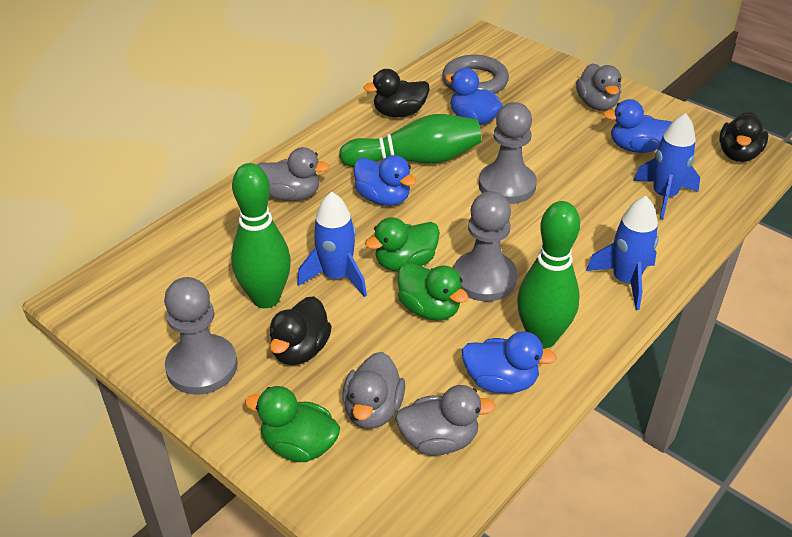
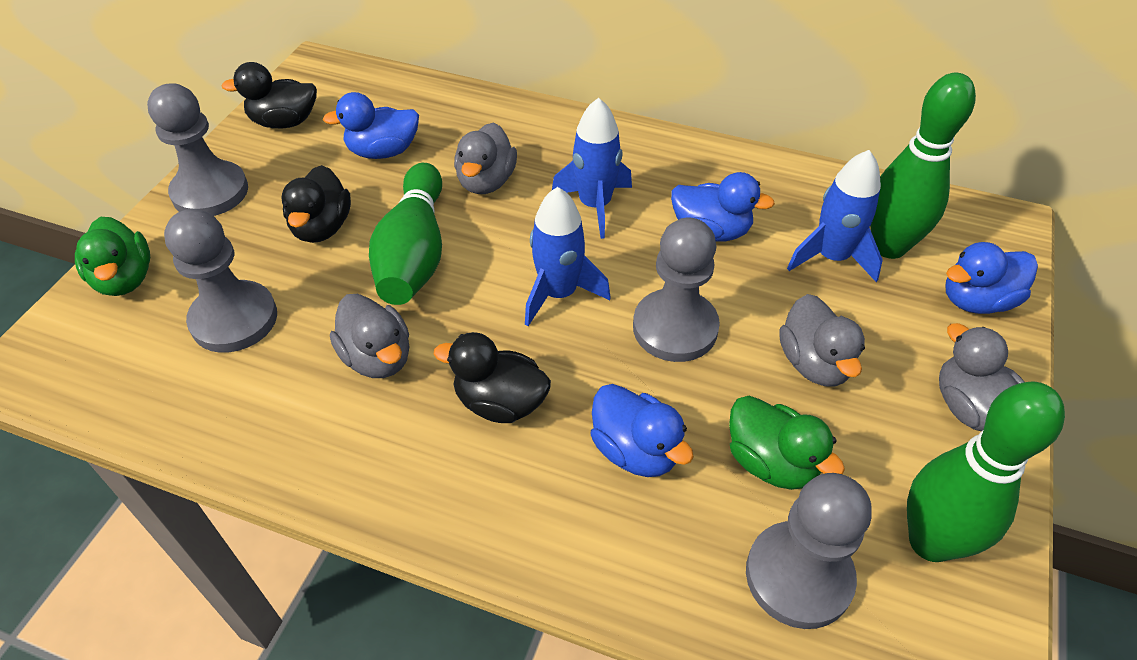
green duck: [245,386,340,462] [365,217,440,271] [398,262,468,321] = 3 -> [75,217,150,296] [729,396,845,490] = 2
grey pawn: [164,277,238,395] [453,191,518,301] [479,102,537,204] = 3 -> [147,83,248,216] [164,209,277,353] [633,218,720,362] [746,473,872,629] = 4
grey ring: [442,55,509,94] = 1 -> none = 0

